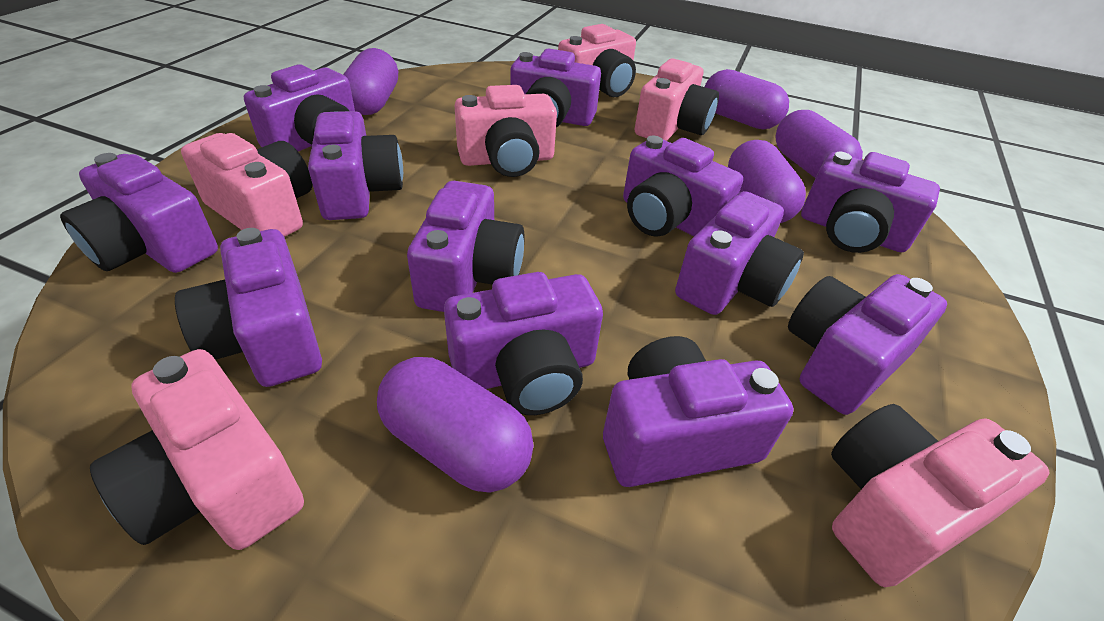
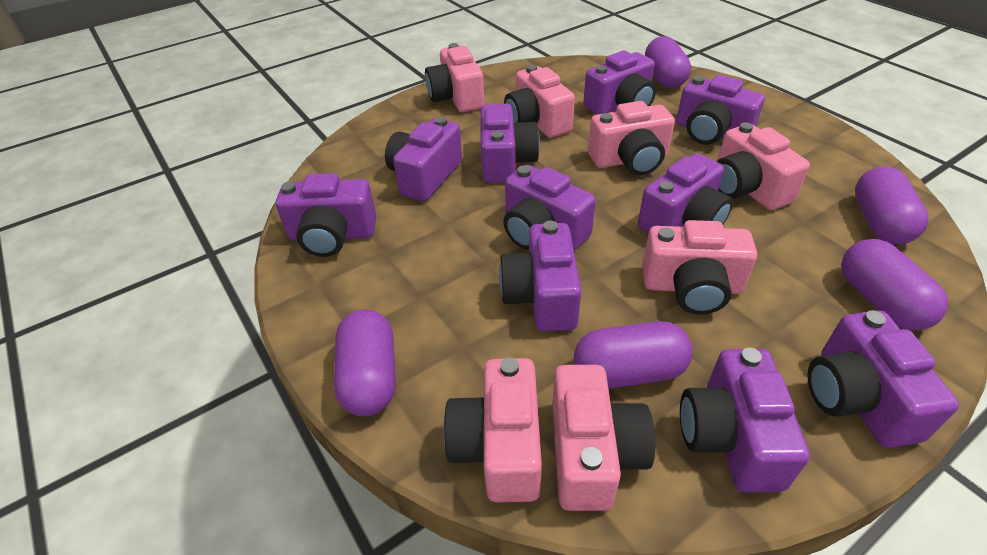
pink camera: [90,349,304,550] [181,133,312,237] [455,85,557,177] [558,24,636,97] [635,59,719,141] [831,404,1049,587] = 6 -> [425,43,485,112] [443,357,542,502] [504,65,575,138] [552,365,655,511] [588,101,675,175] [642,220,757,314] [716,122,810,210] = 7
purple camera: [60,153,218,273] [175,228,322,387] [244,65,355,152] [308,111,403,220] [407,181,524,312] [444,272,603,415] [510,49,601,127] [603,336,794,487] [623,136,743,237] [675,191,804,315] [788,274,947,415] [801,152,940,253] = 12 -> [276,173,377,257] [385,117,462,201] [481,104,540,183] [499,220,581,331] [503,165,596,250] [583,51,656,115] [638,154,733,233] [676,75,765,145] [680,348,810,492] [808,310,959,448] = 10

